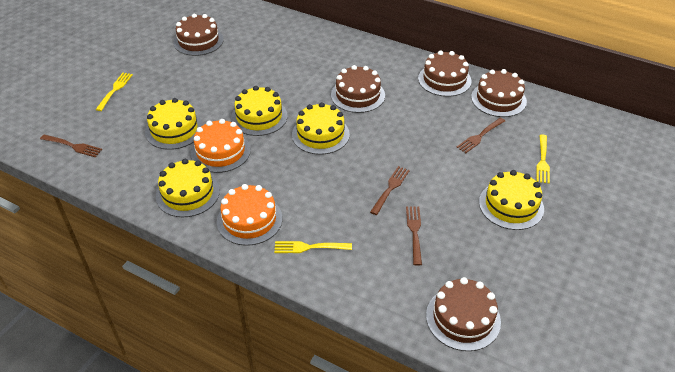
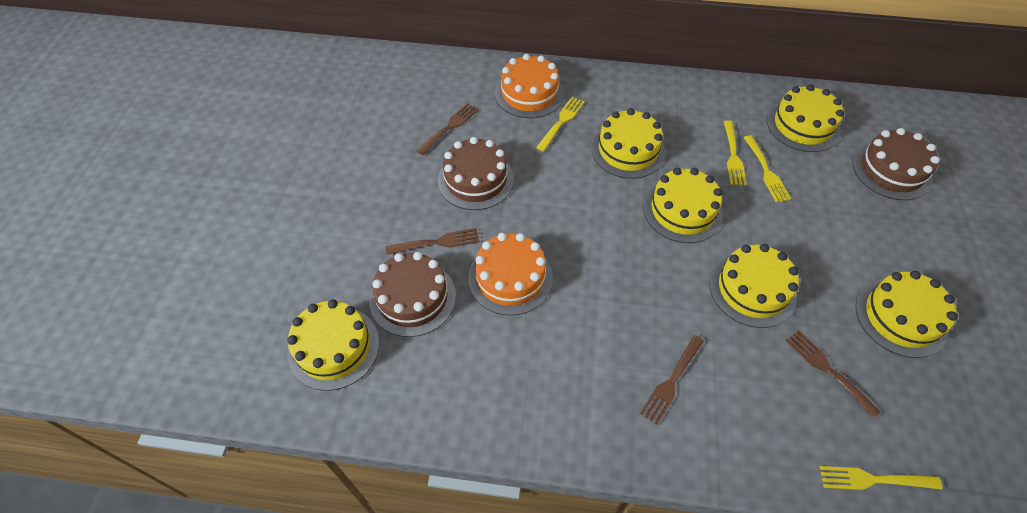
brown cake: [173,14,224,56] [331,65,385,113] [418,50,471,97] [426,277,501,351] [471,69,527,117] = 5 -> [369,252,456,337] [438,137,514,210] [853,128,940,200] = 3
yellow cake: [145,98,203,150] [156,159,220,217] [231,86,288,136] [292,102,350,155] [479,170,544,230] = 5 -> [287,299,379,391] [591,108,666,179] [643,168,723,243] [709,244,799,328] [767,84,844,152] [856,271,958,358] = 6
yellow fork: [96,73,133,111] [274,241,352,253] [536,135,550,184] = 3 -> [536,97,585,151] [723,120,747,186] [743,135,791,202] [819,466,942,490] = 4

